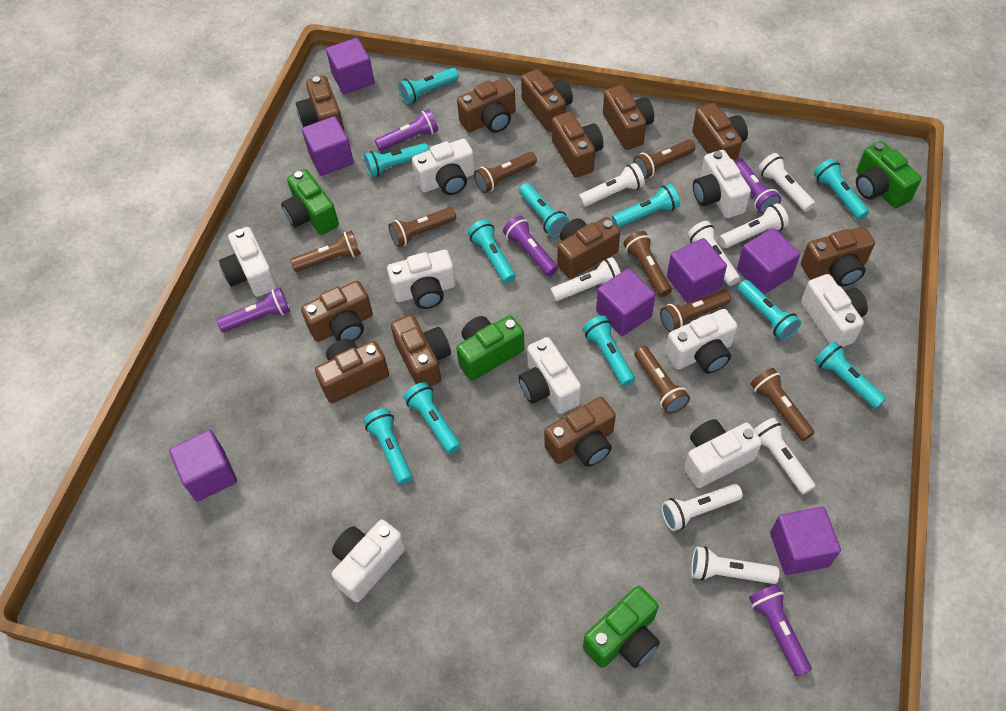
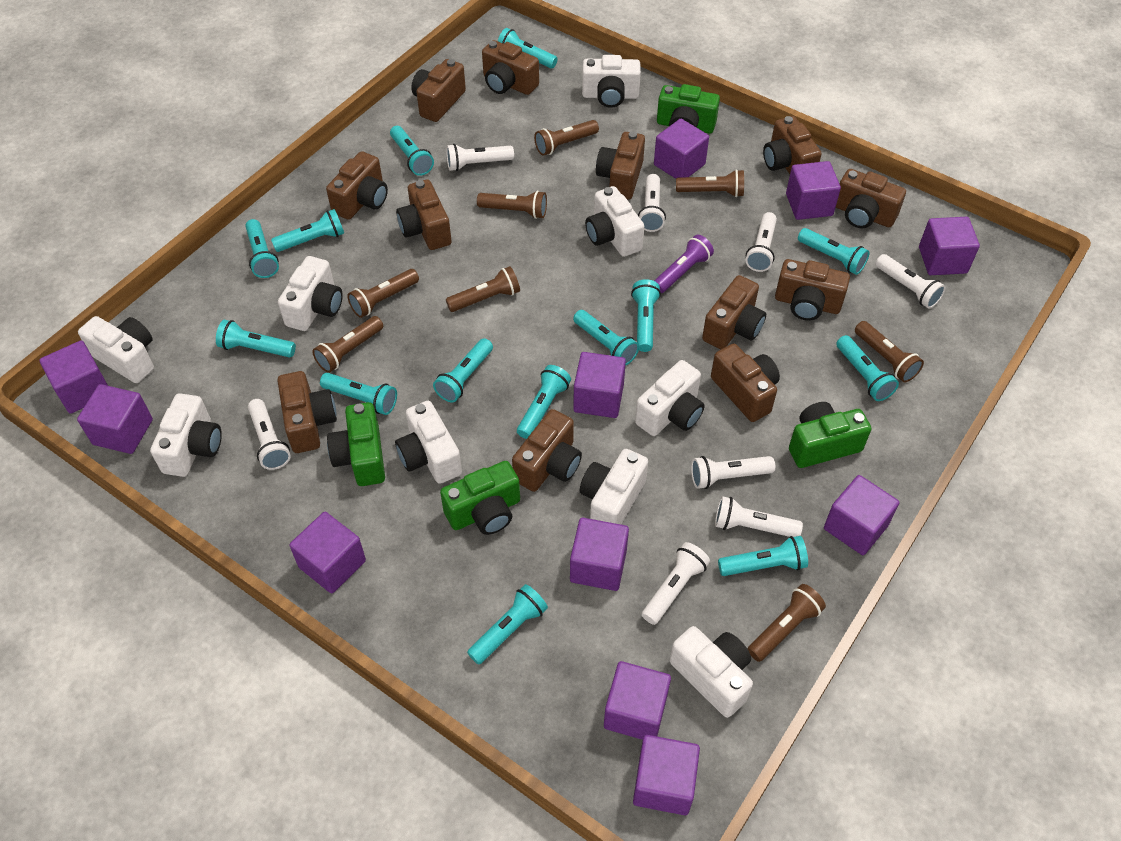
purple cube: [169,430,237,502] [302,116,354,176] [326,38,375,94] [596,268,656,336] [667,238,727,303] [737,228,800,294] [770,507,841,575] = 7 -> [40,340,108,414] [77,384,153,454] [289,512,366,594] [570,518,629,591] [573,352,626,418] [604,661,671,740] [633,735,700,815] [654,119,709,179] [786,161,841,220] [824,475,899,555] [919,217,980,275] = 11
purple flashlight: [217,287,290,332] [375,109,438,151] [503,216,558,276] [734,158,781,214] [749,585,812,677] = 5 -> [654,234,714,293] = 1
turquoise flashlight: [363,408,412,485] [364,143,429,177] [398,68,459,104] [404,382,461,454] [468,220,516,284] [519,183,570,237] [583,316,635,386] [612,184,680,228] [738,280,801,340] [814,159,869,220] [815,341,886,409] = 11 -> [216,320,296,358] [245,219,279,278] [271,209,344,252] [320,373,397,415] [390,126,434,176] [433,338,493,402] [467,584,548,665] [498,28,558,68] [517,365,571,439] [573,310,639,366] [631,279,661,352] [718,536,808,576] [798,228,869,275] [836,335,899,401] = 14

